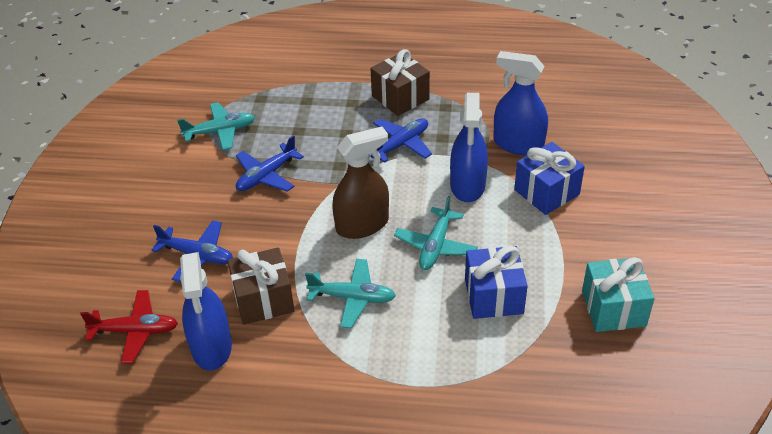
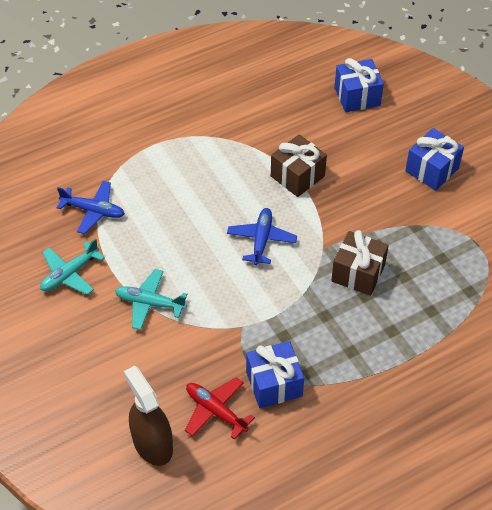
blue gift: [465,246,528,319] [514,142,585,215] = 2 -> [246,341,304,408] [335,58,384,112] [405,128,464,190] = 3
blue plane: [152,220,233,282] [236,135,304,192] [371,119,432,163] = 3 -> [57,181,125,234] [227,208,297,266] = 2
blue spray bottle: [180,252,232,370] [450,93,488,202] [493,51,548,155] = 3 -> none = 0
turquoise gift: [582,257,655,332] = 1 -> none = 0
turquoise plane: [177,102,255,150] [305,259,396,328] [394,196,478,270] = 3 -> [40,238,105,295] [115,269,187,330] = 2

